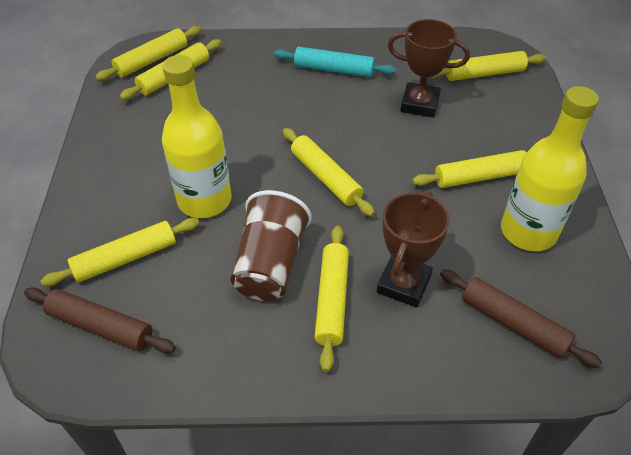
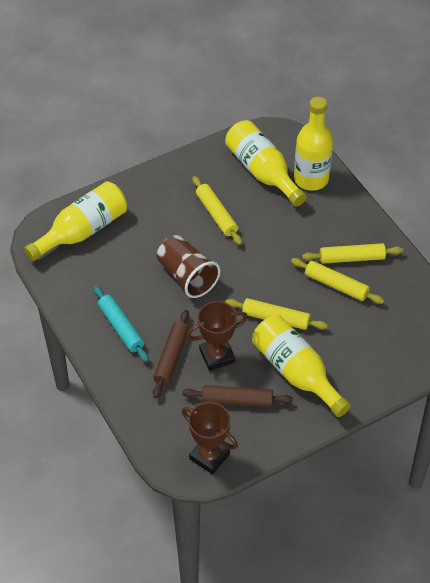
yellow bottle: [162,55,232,218] [501,86,599,251] = 2 -> [24,181,127,261] [225,120,307,207] [252,315,351,417] [294,97,333,191] = 4
yellow rolling pin: [40,218,199,286] [95,26,201,81] [119,39,222,100] [283,128,375,217] [314,226,349,372] [412,150,527,188] [430,51,546,81] = 7 -> [192,176,242,245] [225,298,328,330] [291,258,384,304] [302,243,403,264] = 4

